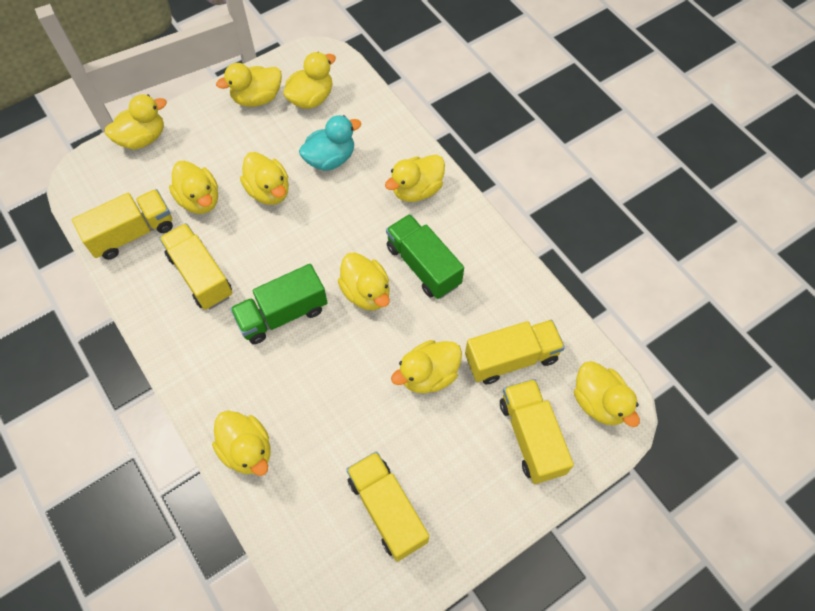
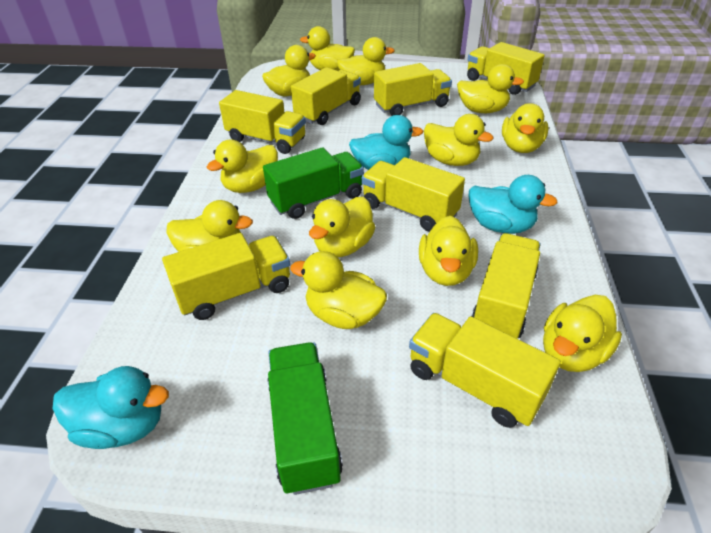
turquoise duck: [299,115,361,171] = 1 -> [52,366,169,449] [349,115,423,170] [468,175,558,234] = 3
yellow duck: [105,94,167,149] [169,161,218,214] [212,411,271,476] [216,63,282,107] [240,152,289,205] [283,52,336,109] [338,252,390,310] [385,155,445,202] [391,340,462,393] [574,361,640,427] = 10 -> [167,200,253,252] [207,140,278,193] [262,45,316,96] [290,251,387,329] [300,26,355,71] [309,197,375,257] [337,37,395,85] [419,216,478,286] [424,114,494,166] [457,64,524,113] [502,103,548,153] [543,295,622,372] = 12
yellow truck: [72,189,173,260] [160,223,233,310] [346,451,429,562] [465,320,565,384] [500,379,574,484] = 5 -> [162,233,290,320] [219,90,306,154] [291,67,361,125] [362,157,465,232] [374,63,452,116] [409,313,561,428] [467,42,545,95] [471,233,541,339] = 8

